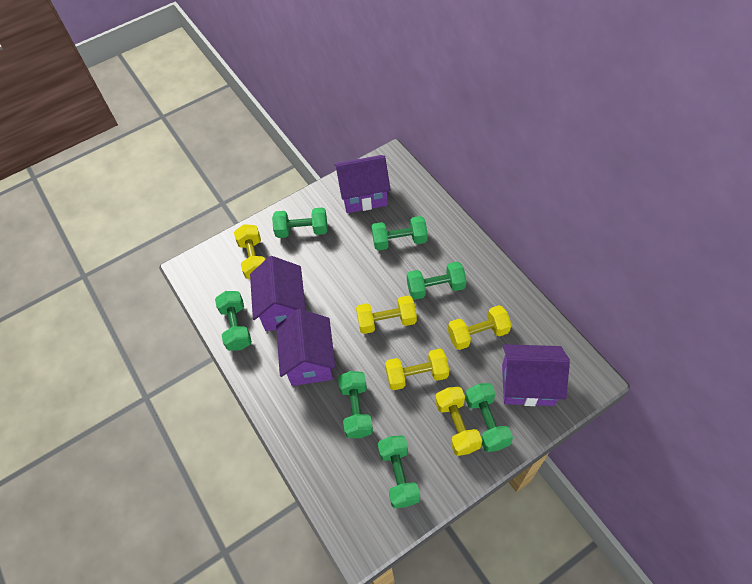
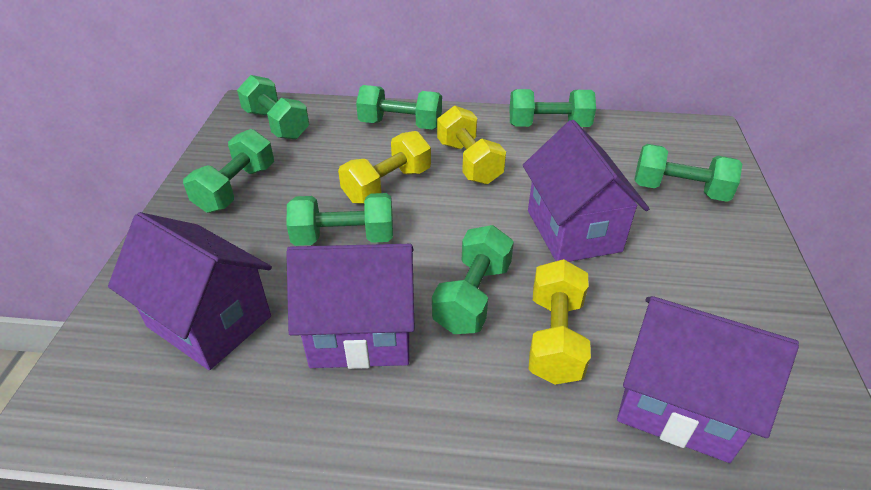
yellow dumbbell: [234,224,265,279] [356,295,417,334] [385,349,449,390] [435,387,482,456] [448,305,512,350] = 5 -> [338,131,431,204] [437,106,506,184] [529,259,591,385] = 3

